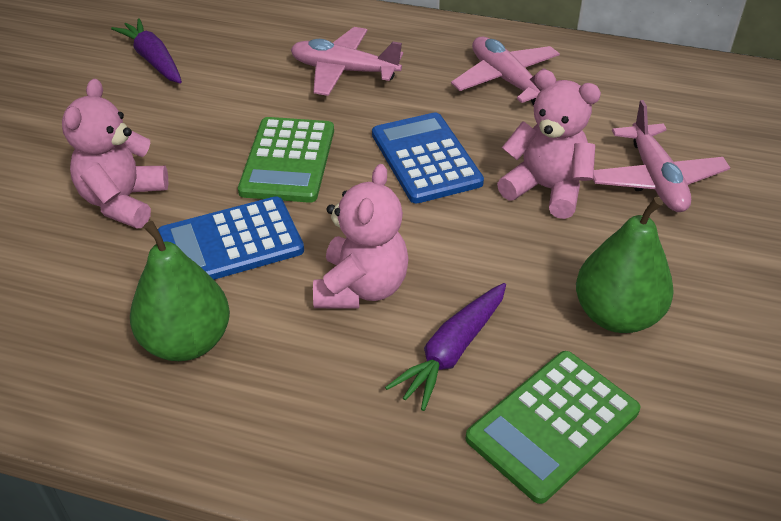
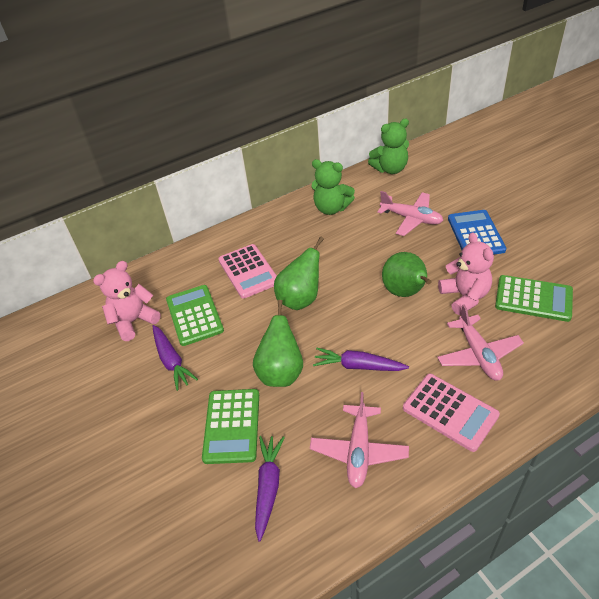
blue calculator: [158,196,304,280] [372,112,484,204] = 2 -> [448,210,506,255] = 1
green calculator: [238,117,334,203] [465,351,640,504] = 2 -> [166,285,224,346] [202,389,259,464] [495,275,573,322] = 3
green pear: [130,221,230,361] [576,197,674,333] = 2 -> [253,300,303,387] [274,237,324,310] [382,252,431,297] = 3
green teddy bear: none = 0 -> [312,159,355,215] [368,118,409,174] = 2
pink calculator: none = 0 -> [218,244,277,299] [403,374,500,452] = 2
pink teddy bear: [62,79,168,228] [313,164,408,309] [497,70,601,219] = 3 -> [93,261,161,341] [438,232,494,315] = 2
purple carrot: [111,18,182,84] [385,283,506,411] = 2 -> [153,325,198,391] [255,436,285,541] [313,348,409,371] = 3

